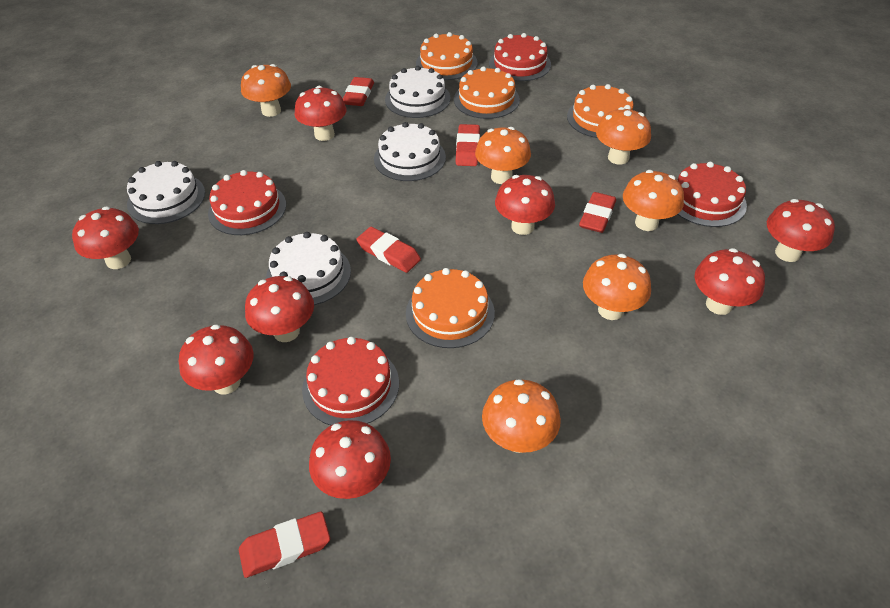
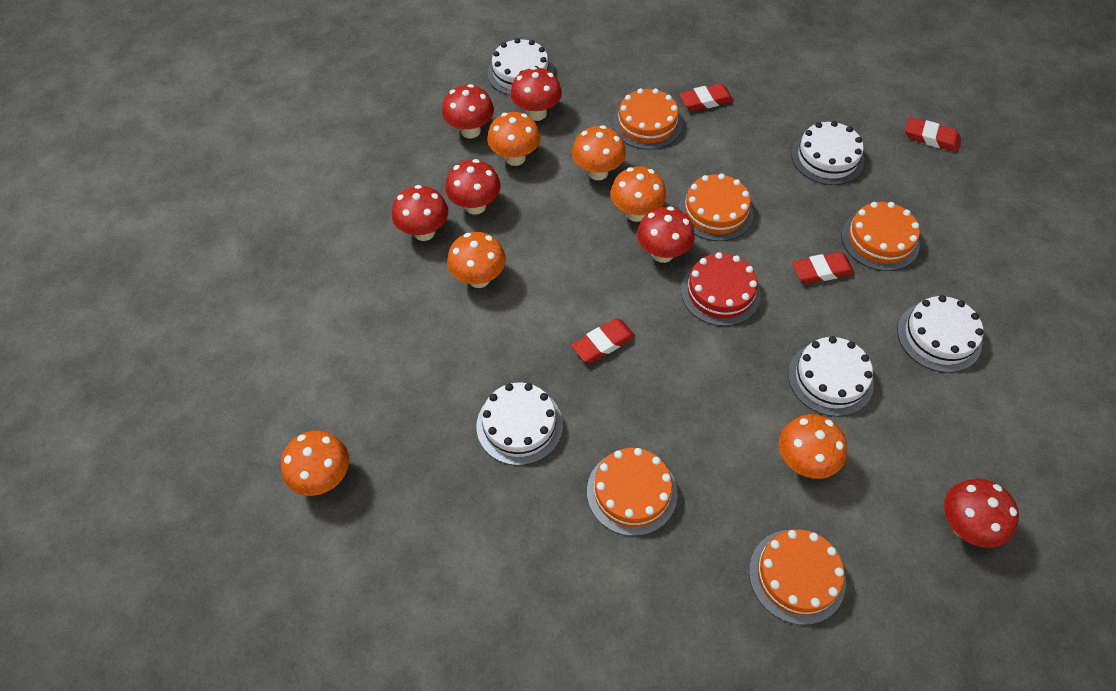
orange cake: [406,268,495,348] [416,32,478,80] [454,66,520,119] [567,84,634,138] = 4 -> [587,448,678,536] [613,88,682,150] [679,173,753,241] [749,529,846,625] [842,202,920,271] = 5
red cake: [208,170,286,235] [302,337,399,425] [489,33,551,81] [677,162,747,227] = 4 -> [681,252,761,326] = 1
red eraser: [239,511,330,578] [343,77,374,106] [357,227,421,273] [456,124,480,166] [579,192,616,233] = 5 -> [571,319,635,363] [679,83,734,111] [792,252,855,284] [905,117,961,152] = 4
red mushroom: [72,206,139,269] [179,324,254,394] [245,276,314,342] [294,86,347,141] [309,420,391,499] [495,175,555,235] [695,248,765,315] [767,199,835,262] = 8 -> [392,185,448,241] [442,84,494,138] [445,159,501,215] [510,67,562,121] [637,206,695,263] [944,479,1019,548] = 6
white cake: [127,161,205,224] [266,232,351,305] [374,122,446,181] [385,66,450,118] = 4 -> [476,383,563,465] [488,38,554,96] [788,336,874,417] [792,121,864,185] [897,295,984,373] = 5

